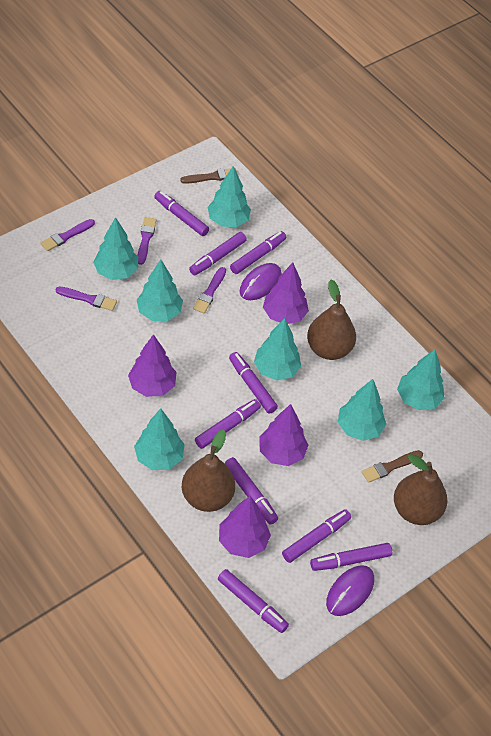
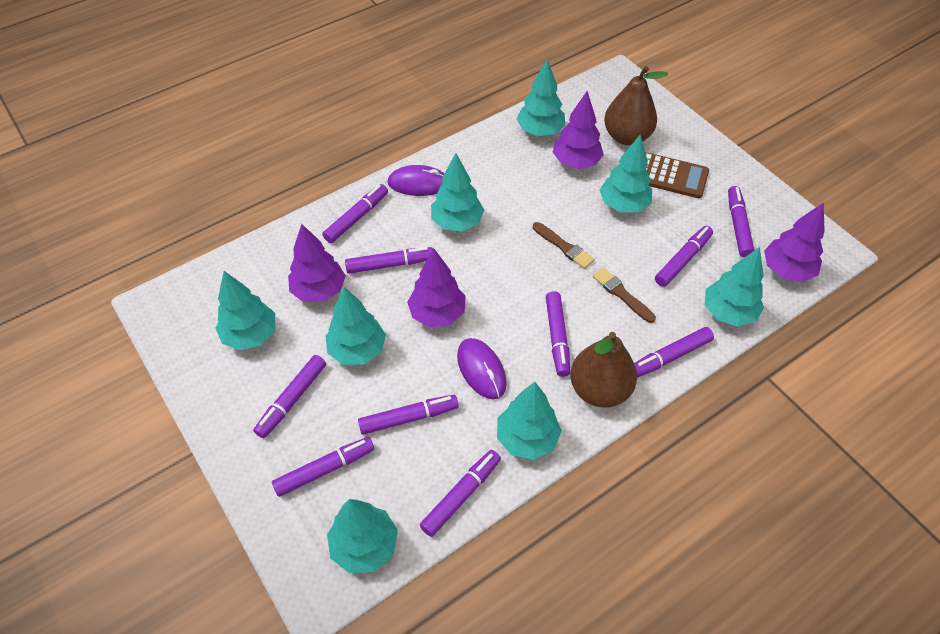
brown calculator: none = 0 -> [645,152,709,198] = 1
brown pear: [182,430,235,512] [307,280,356,360] [394,454,447,525] = 3 -> [570,332,637,408] [604,66,668,145] = 2
purple brush: [40,219,95,251] [56,286,117,311] [137,217,157,265] [193,267,226,313] = 4 -> none = 0
purple marker: [154,191,209,236] [189,232,247,275] [195,399,261,449] [218,569,289,633] [224,457,278,525] [229,352,278,414] [230,231,286,274] [282,509,351,563] [310,543,392,571] = 9 -> [253,355,326,438] [272,437,374,497] [322,184,388,243] [345,247,433,274] [358,395,459,435] [420,450,501,537] [546,291,570,377] [634,327,714,378] [655,226,713,287] [728,186,754,257] = 10
turquoise tree: [93,217,138,280] [134,409,185,470] [137,260,183,321] [207,166,251,227] [254,318,301,380] [338,379,386,441] [397,349,445,410] = 7 -> [216,271,275,350] [326,287,386,365] [327,499,398,573] [431,153,484,232] [497,382,562,460] [516,59,565,136] [599,135,652,212] [705,247,764,327] = 8

